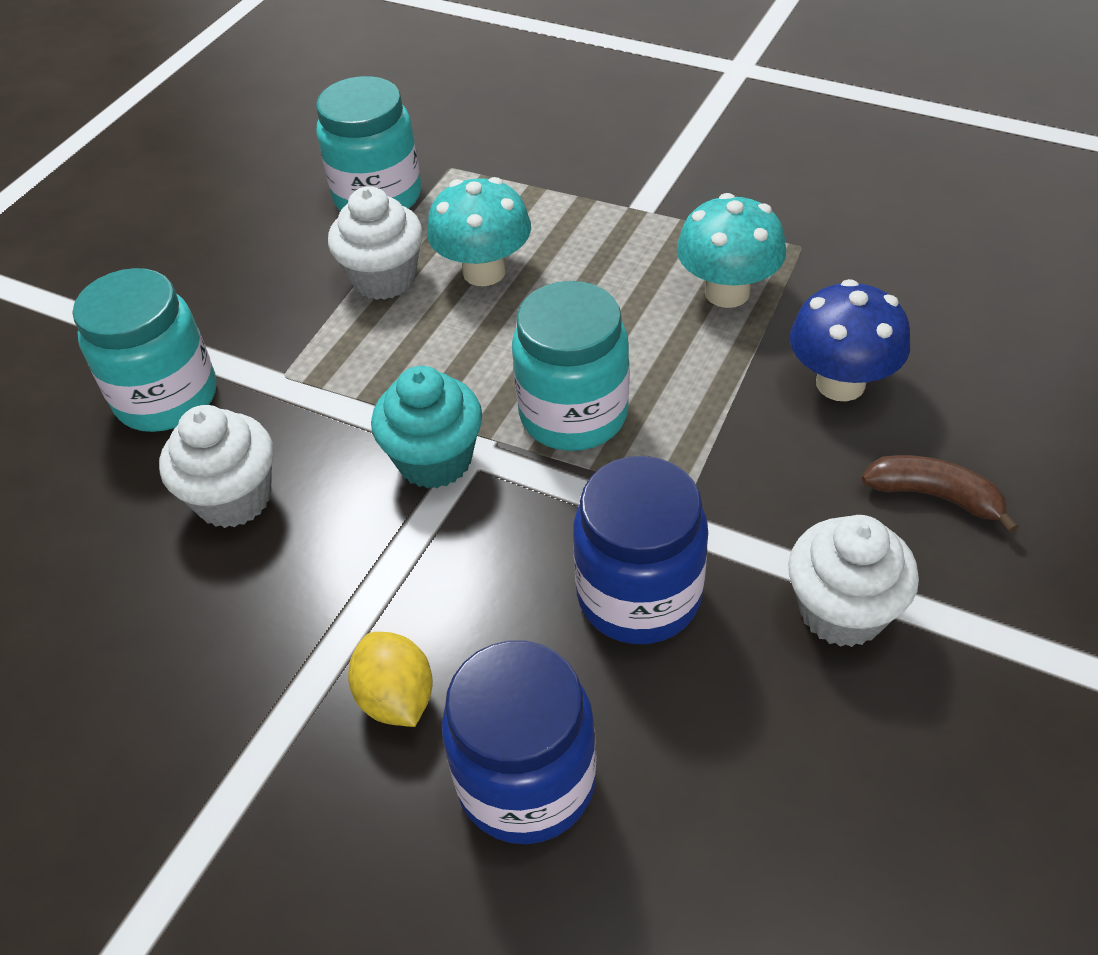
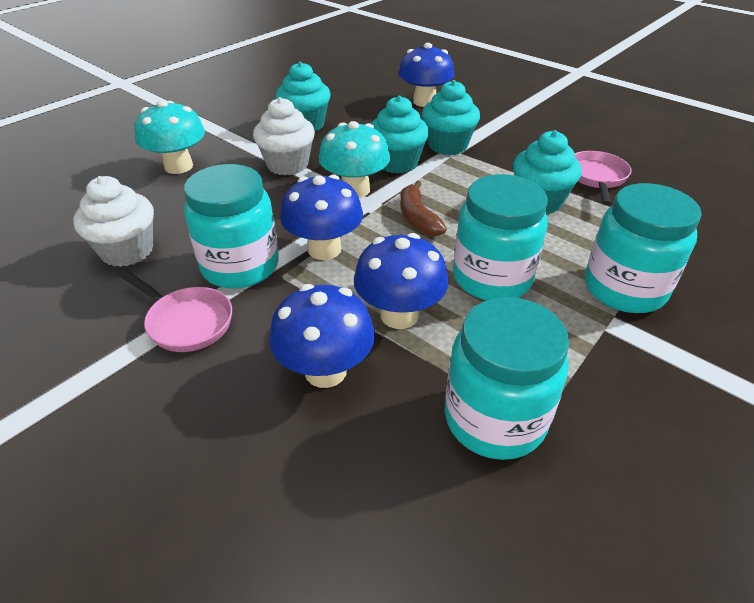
blue jar: [442,640,597,844] [573,456,708,644] = 2 -> none = 0
blue mushroom: [790,279,910,401] = 1 -> [269,284,375,388] [280,175,363,260] [354,233,449,329] [399,43,454,107] = 4
pink pan: none = 0 -> [118,269,232,352] [575,151,632,205] = 2
turquoise cupcake: [371,366,482,489] = 1 -> [276,62,331,132] [371,96,429,174] [422,80,480,155] [513,130,582,214] = 4
turquoise jar: [73,268,217,432] [316,76,421,211] [512,281,629,451] = 3 -> [184,164,279,289] [445,297,569,460] [453,174,548,300] [585,183,702,313] = 4
white cupcake: [159,405,273,528] [328,186,423,300] [788,515,919,647] = 3 -> [73,176,154,267] [253,97,315,175] = 2
yellow lemon: [348,632,433,727] = 1 -> none = 0

